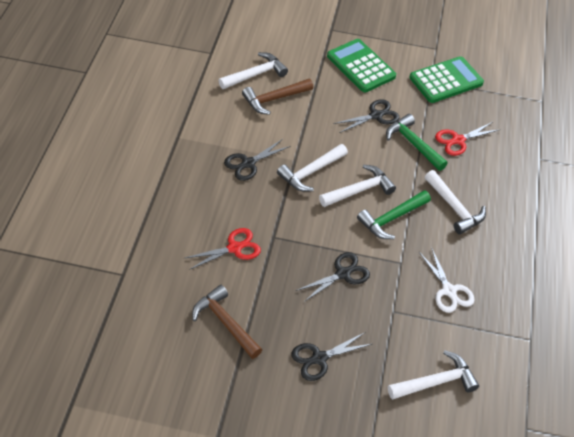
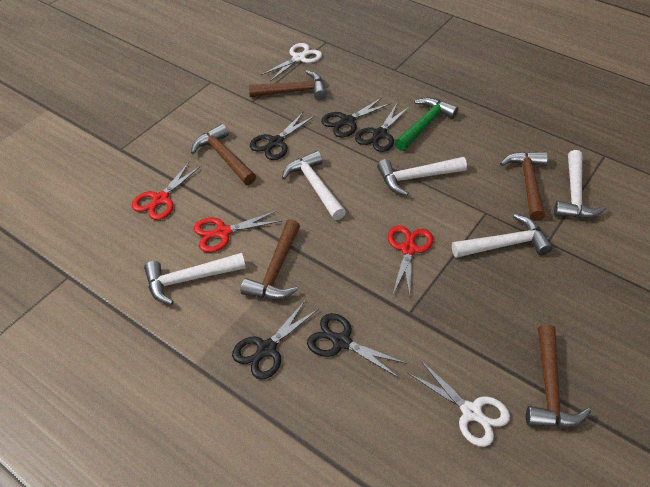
black scissors: [224,139,291,181] [291,332,372,381] [296,252,370,302] [334,99,399,133] = 4 -> [232,301,319,380] [250,111,315,160] [307,313,408,378] [321,98,391,137] [355,103,410,152] = 5
brown hammer: [192,285,262,359] [242,79,313,115] = 2 -> [191,124,256,185] [241,219,300,299] [248,70,327,100] [500,152,548,221] [526,324,591,428] = 5
green calculator: [327,39,396,93] [409,56,484,103] = 2 -> none = 0
green hammer: [357,190,431,239] [386,114,448,171] = 2 -> [395,97,459,151] = 1
red scissors: [185,228,261,270] [435,122,498,156] = 2 -> [132,162,201,220] [194,210,282,252] [388,225,433,297] = 3
white scissors: [419,249,475,313] = 1 -> [261,43,322,81] [408,360,510,447] = 2

